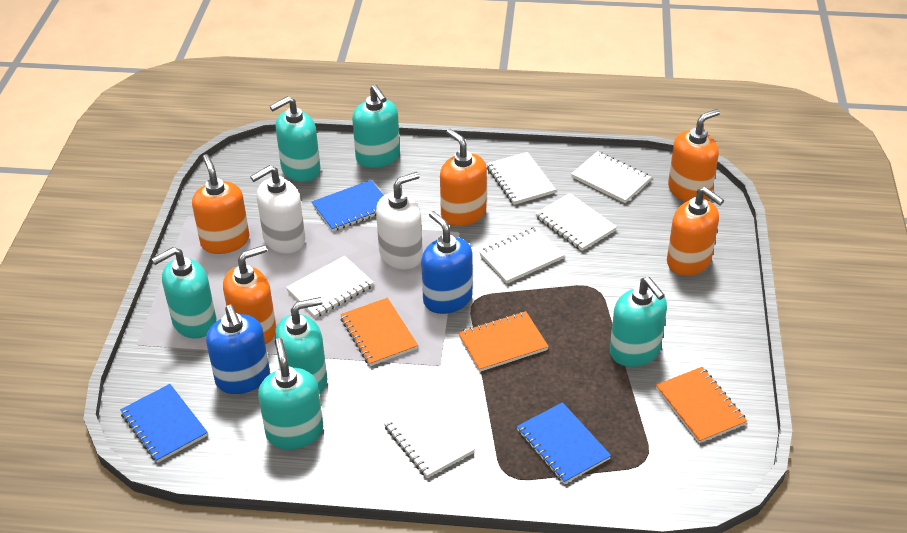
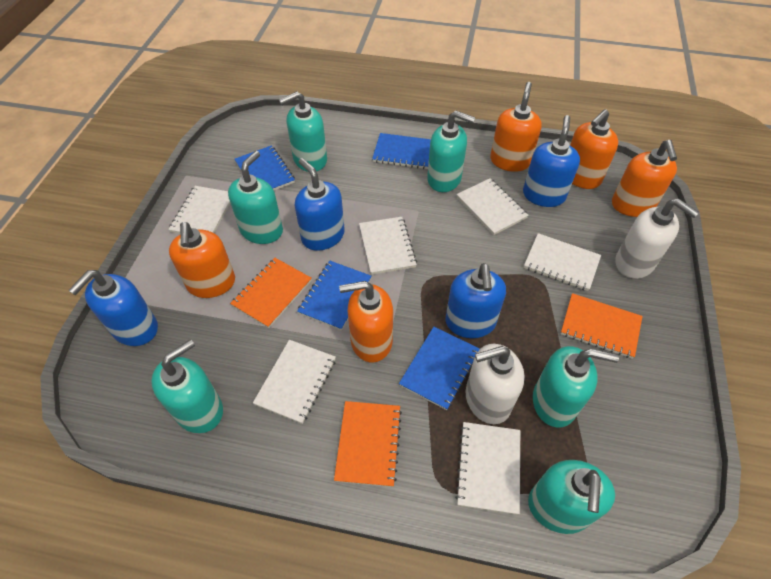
blue notebook: [120,384,208,463] [312,180,384,232] [517,402,611,484] = 3 -> [235,145,295,190] [297,261,372,330] [372,133,431,169] [399,327,480,410] = 4
blue soap dispenser: [206,305,270,394] [421,211,473,314] = 2 -> [68,270,158,346] [295,158,345,251] [445,263,506,338] [523,115,580,207] = 4

